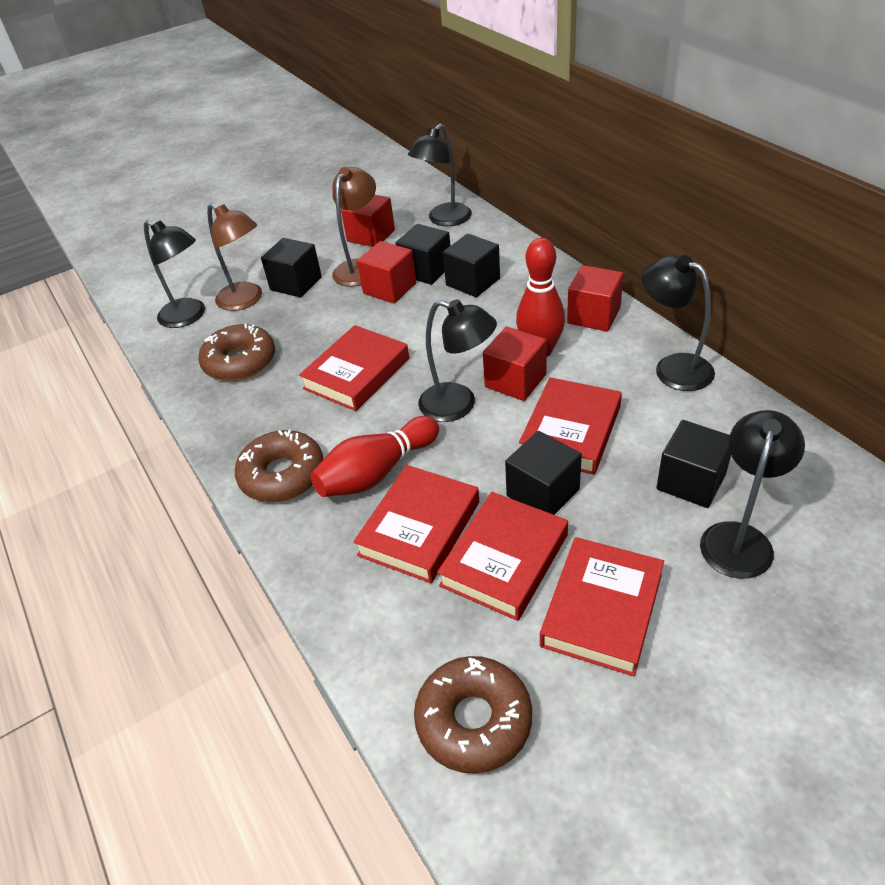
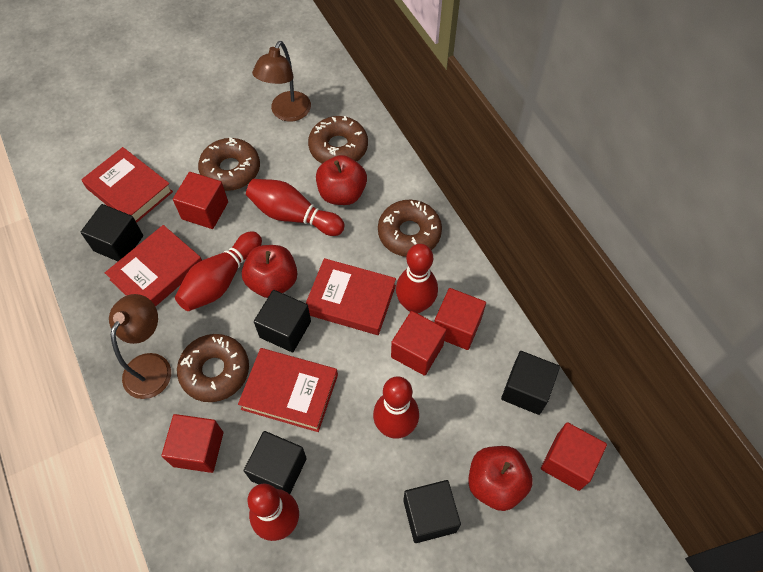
black lamp: [144,220,205,328] [408,123,472,226] [418,299,497,422] [642,255,715,391] [700,410,805,579] = 5 -> none = 0
brown donut: [198,324,275,381] [235,430,323,502] [414,656,532,774] = 3 -> [177,334,249,402] [198,137,260,191] [308,116,368,163] [378,200,442,257] = 4
red apple: none = 0 -> [242,245,297,298] [316,155,367,205] [468,446,533,511] = 3
red book: [299,325,409,411] [353,465,479,583] [437,492,568,621] [519,377,622,475] [540,537,664,676] = 5 -> [81,147,173,223] [105,225,202,307] [238,348,338,432] [306,258,396,335] = 4
red bowling pin: [311,416,439,497] [516,238,565,357] = 2 -> [175,231,262,311] [246,179,345,236] [248,483,299,541] [373,376,419,439] [396,244,438,314] = 5
red cube: [341,195,395,247] [357,241,416,303] [483,326,547,401] [567,265,624,331] = 4 -> [162,414,223,473] [173,172,228,229] [391,311,446,376] [434,288,486,350] [541,422,607,491] = 5

